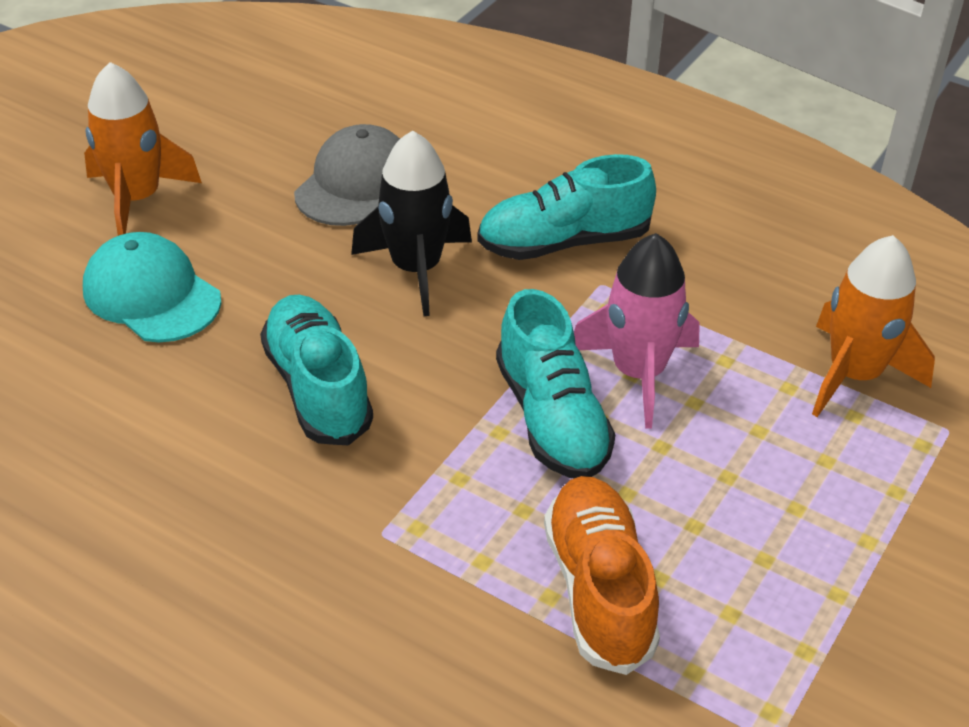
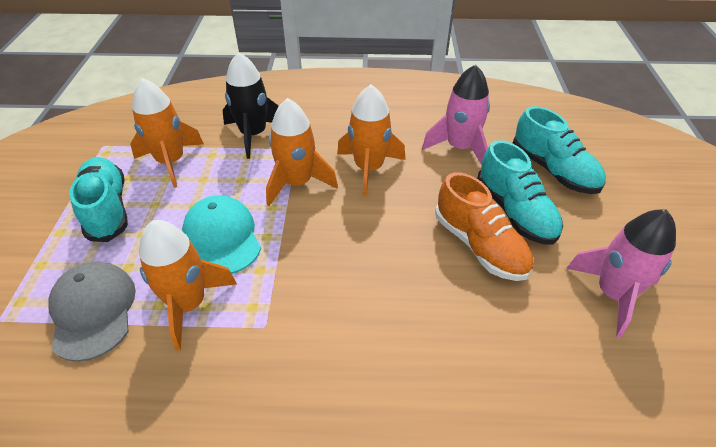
orange rocket: [84,62,202,236] [812,235,935,417] = 2 -> [130,78,204,188] [139,220,237,350] [266,98,338,206] [337,85,406,197] = 4
pink rocket: [574,233,700,429] = 1 -> [422,64,490,165] [566,210,676,338] = 2

